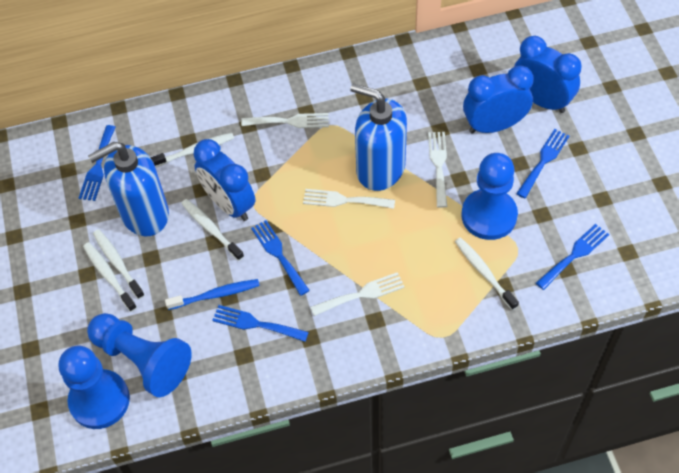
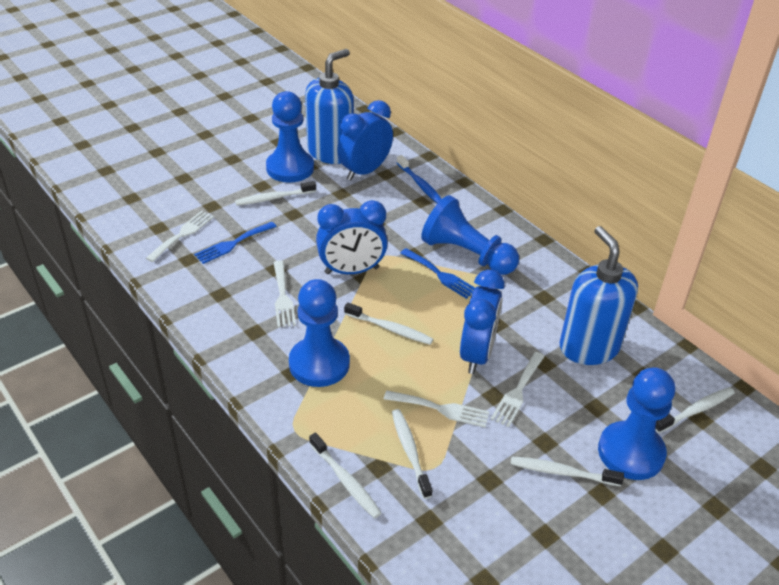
blue fork: [79,125,116,201] [212,305,309,342] [251,220,310,296] [516,129,569,198] [536,224,609,290] = 5 -> [194,222,277,264] [400,248,475,299] = 2
blue pawn: [59,346,130,429] [87,313,192,397] [461,153,518,240] = 3 -> [266,91,314,183] [289,279,350,387] [421,195,519,275] [598,367,675,480] = 4
white toothbrush: [83,242,137,312] [93,229,145,299] [150,133,234,167] [181,199,244,261] [455,237,519,310] = 5 -> [235,181,316,206] [309,433,381,519] [344,302,433,345] [392,409,432,499] [510,457,624,486] [655,387,735,433] = 6

